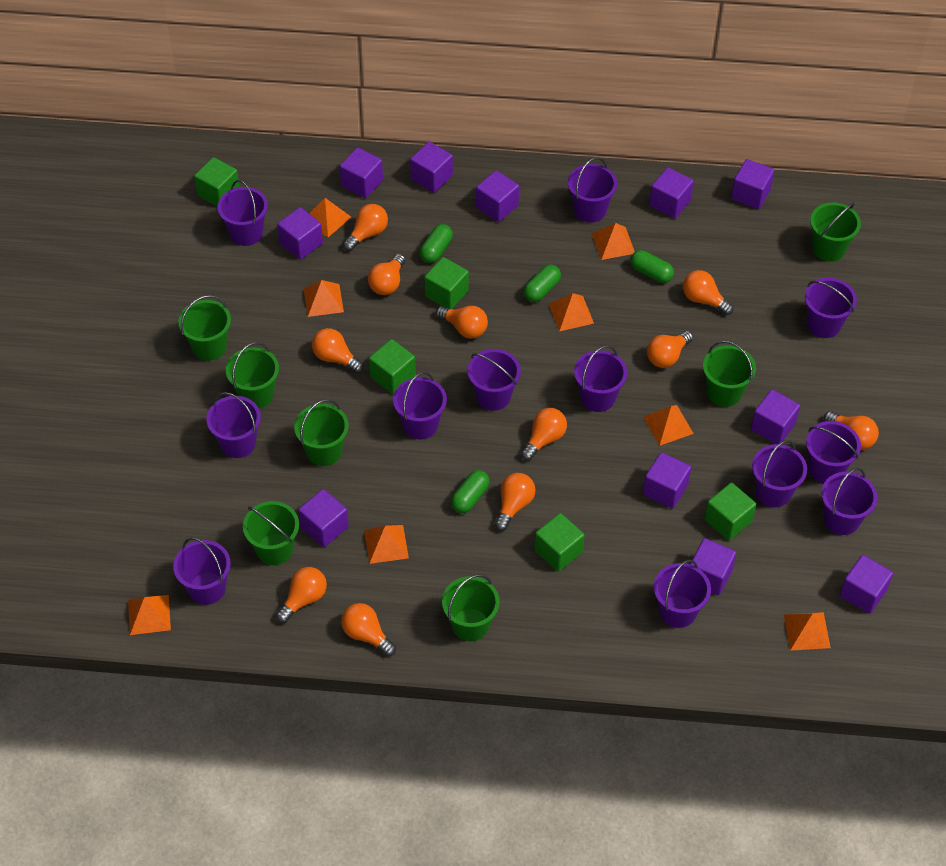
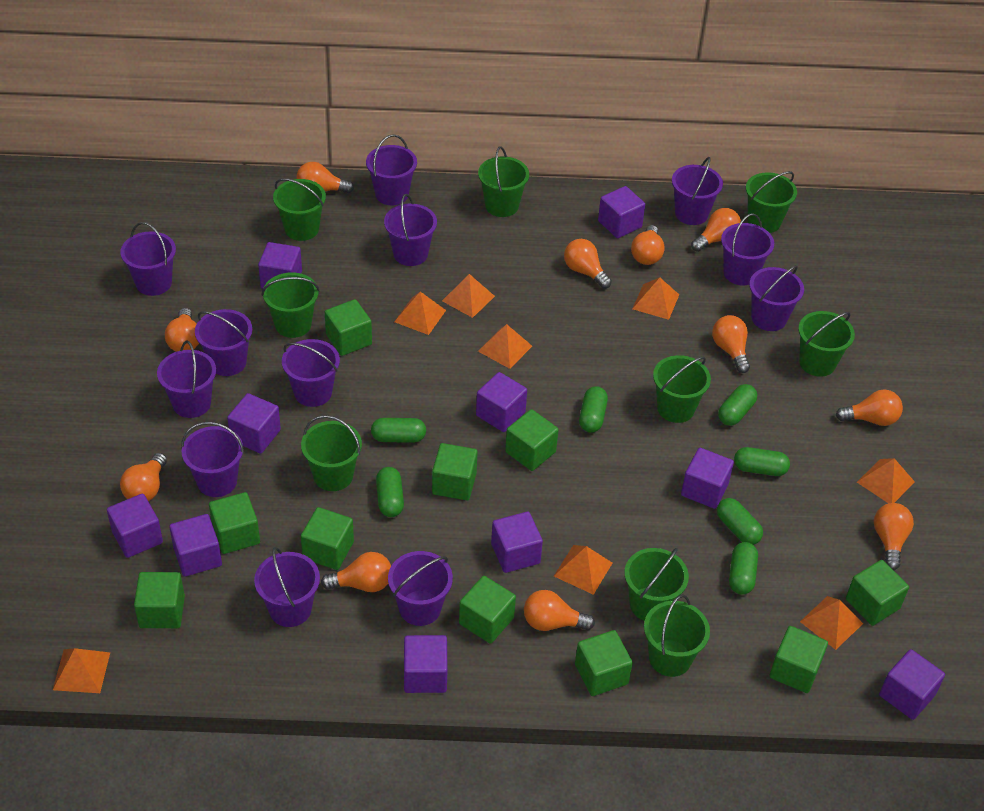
green bucket: [179,295,231,361] [226,342,279,409] [243,501,299,565] [294,399,349,466] [442,574,500,641] [703,341,756,407] [810,202,861,262] = 7 -> [262,272,320,338] [273,178,326,241] [301,415,362,491] [478,146,529,217] [624,548,689,621] [644,594,710,677] [653,355,711,423] [746,171,797,233] [798,311,855,377] = 9
green capsule: [420,224,453,263] [451,470,490,513] [524,264,561,302] [630,250,674,283] = 4 -> [371,418,426,443] [376,467,404,517] [579,386,608,433] [717,498,763,545] [718,384,757,426] [729,542,758,595] [734,447,790,476] = 7
green cube: [194,157,240,207] [369,339,416,394] [424,257,469,309] [534,513,585,572] [704,483,756,541] = 5 -> [134,572,185,628] [209,492,260,554] [301,507,354,570] [325,299,372,356] [432,443,478,500] [459,576,516,644] [505,409,559,471] [575,630,633,696] [769,626,828,693] [846,560,909,626] = 10
purple cube: [277,207,323,260] [298,489,349,547] [340,147,383,198] [410,142,453,193] [476,170,519,222] [643,452,691,509] [649,167,694,219] [690,538,736,595] [731,159,774,209] [751,390,800,444] [840,555,893,614] = 11 -> [107,494,163,558] [169,514,222,577] [227,393,281,454] [258,242,302,289] [404,635,448,693] [476,372,527,432] [491,512,543,573] [598,186,645,238] [681,448,734,509] [879,649,945,720] = 10

